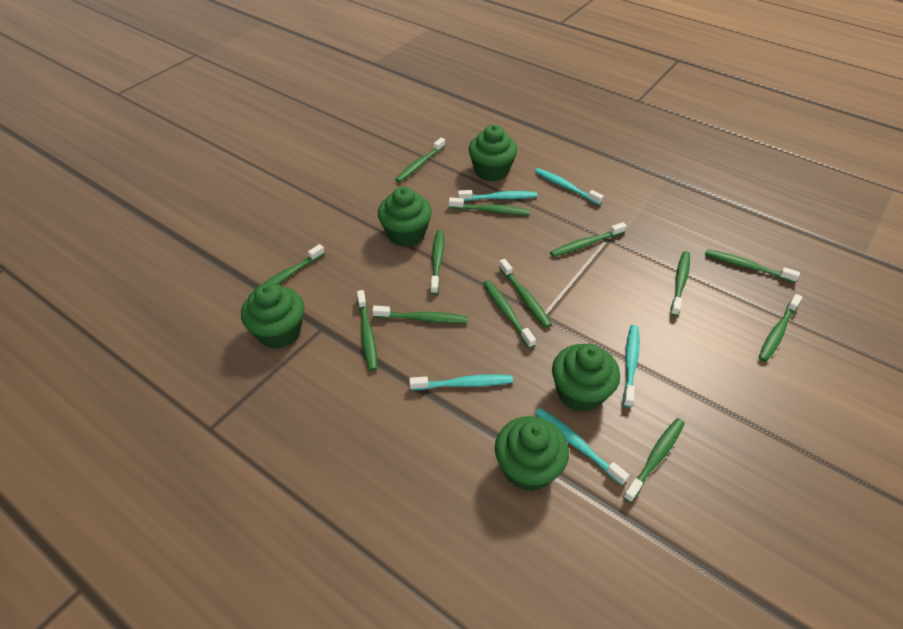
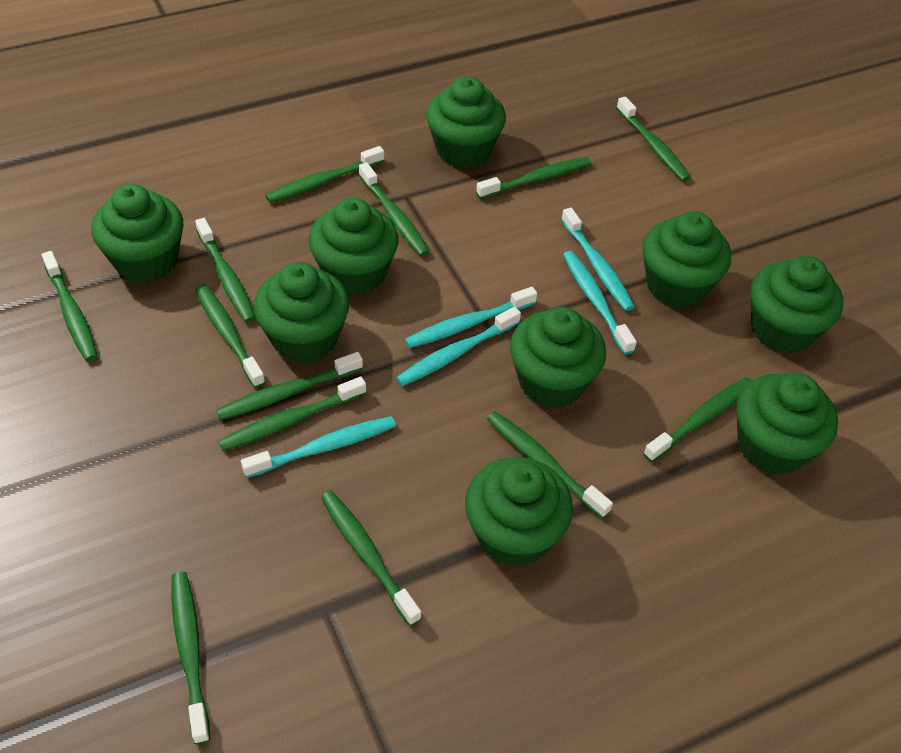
green cupcake: [241,283,304,349] [378,186,432,247] [469,125,517,181] [495,416,569,491] [552,344,620,412] = 5 -> [91,184,183,282] [254,262,349,363] [309,198,399,295] [426,76,506,168] [465,457,573,567] [510,307,606,408] [642,211,731,308] [737,373,838,475] [751,256,843,353] = 9

